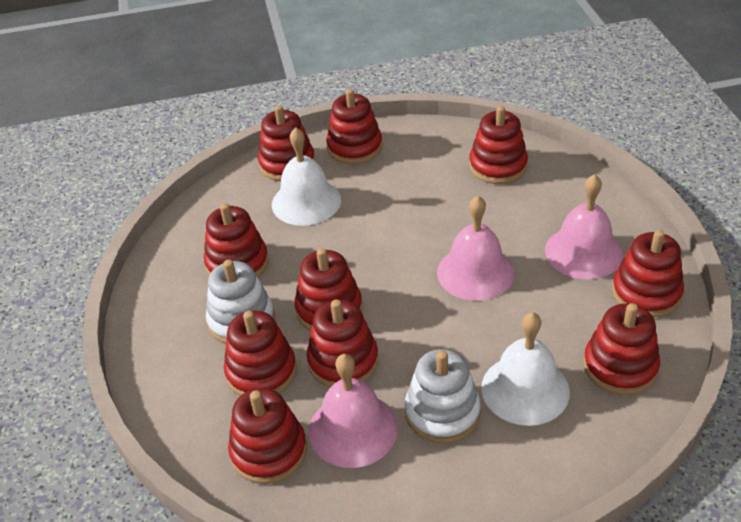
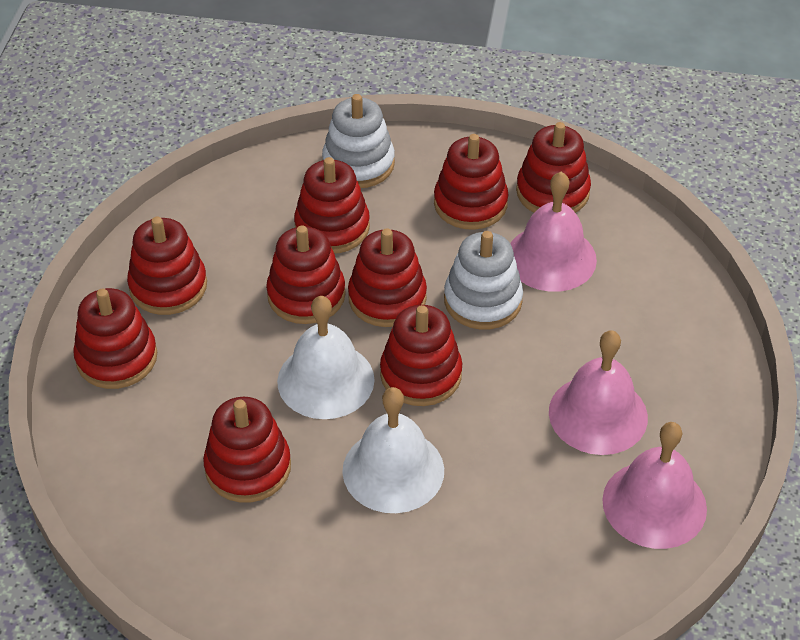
red stacking toy: [204,203,269,277] [224,311,297,396] [228,388,307,484] [258,105,315,181] [295,248,362,331] [307,299,378,387] [326,89,382,164] [469,106,528,184] [583,303,660,395] [612,230,684,317] = 10 -> [73,288,157,389] [127,217,207,315] [203,397,291,503] [266,225,346,324] [294,157,370,254] [348,228,427,327] [380,305,462,406] [434,134,508,230] [516,122,591,213] = 9

